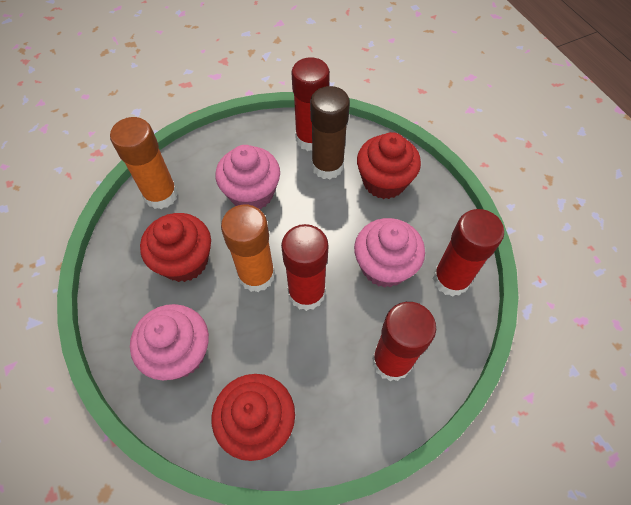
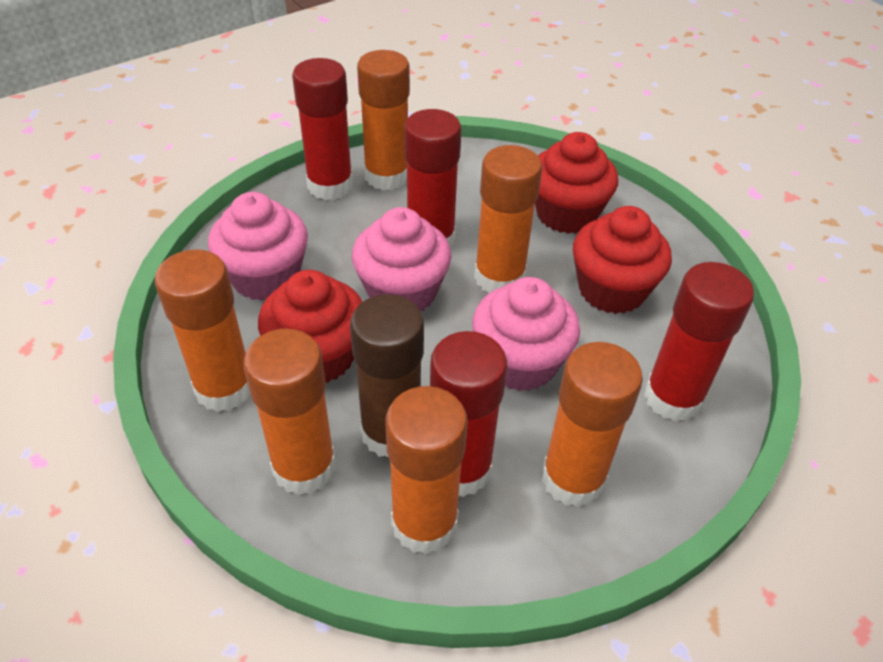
orange glue stick: [110,117,178,209] [221,205,275,292] = 2 -> [155,249,250,412] [244,328,336,495] [357,50,410,190] [385,386,468,554] [474,145,542,293] [542,342,643,507] = 6

